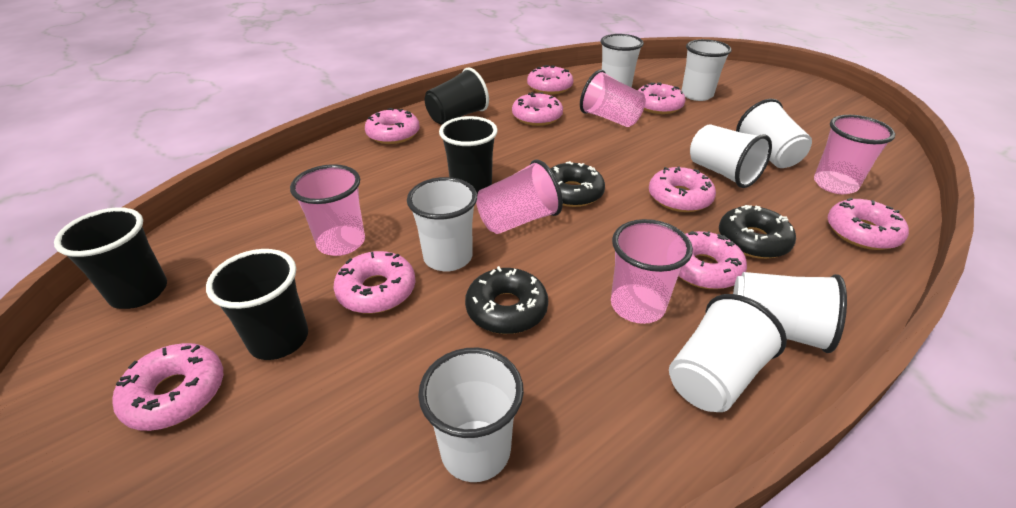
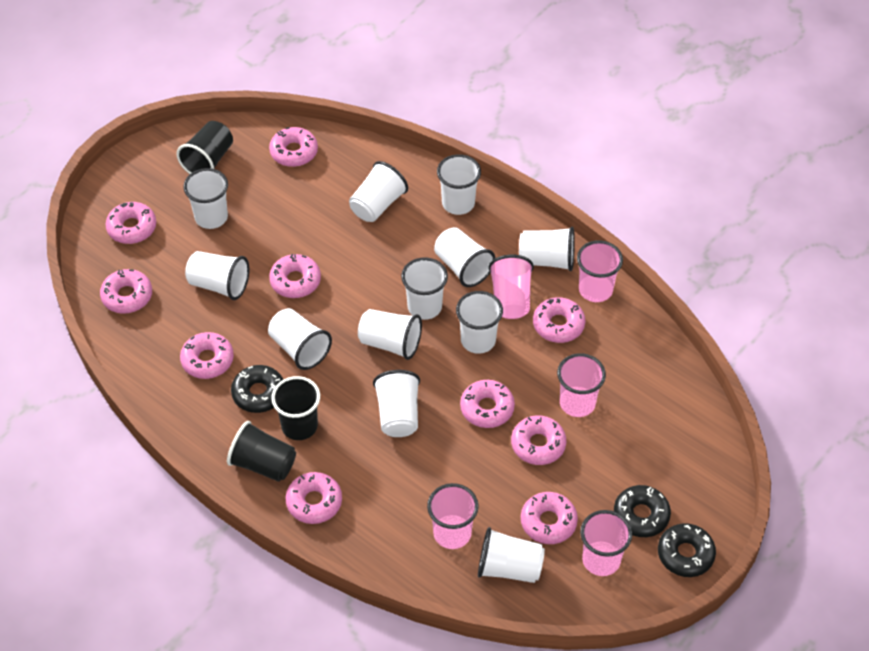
black cup: [54,207,167,309] [206,249,308,360] [425,67,489,125] [439,116,498,195] = 4 -> [176,121,233,174] [227,421,296,482] [271,376,320,440] = 3
pink donut: [112,343,223,431] [333,251,416,314] [365,108,420,144] [512,92,563,126] [527,65,573,94] [638,82,686,114] [649,167,716,212] [679,231,747,289] [828,198,909,250] = 9 -> [100,269,152,314] [106,202,156,244] [180,332,234,379] [269,127,318,167] [269,254,321,298] [285,472,342,524] [460,380,515,428] [511,415,566,465] [521,492,578,544] [533,297,585,343] = 10
white cup: [407,177,477,272] [418,348,524,482] [601,34,644,88] [669,294,787,412] [681,39,732,101] [690,124,772,188] [733,272,847,353] [736,99,812,168] = 8 -> [184,168,228,229] [185,251,249,300] [268,308,332,370] [349,161,408,222] [358,309,422,360] [373,370,420,437] [401,257,448,320] [434,227,495,287] [437,154,481,215] [456,291,503,354] [478,527,545,583] [519,227,575,271] = 12

